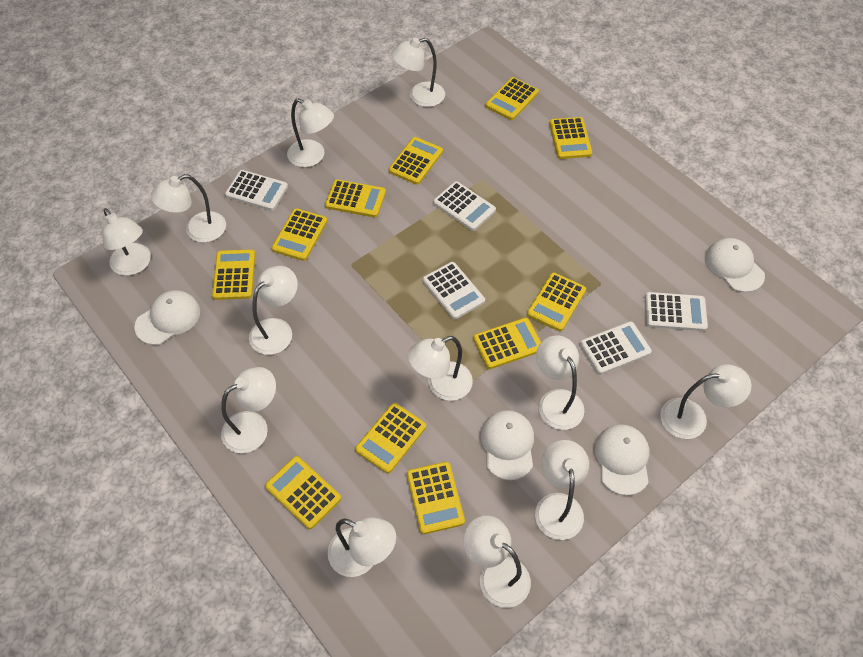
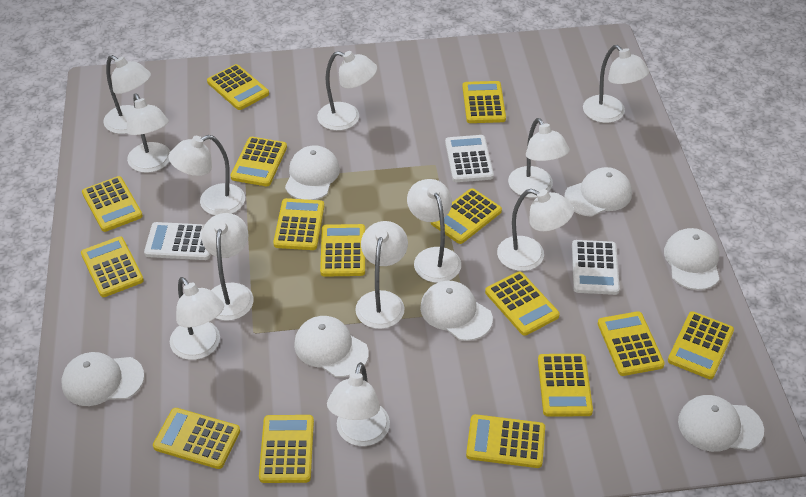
white calculator: [225,170,288,211] [423,262,485,319] [433,181,496,231] [580,321,652,375] [645,292,708,331] = 5 -> [144,222,211,260] [445,135,494,182] [572,240,620,295] = 3
white cap: [134,290,200,345] [481,410,534,480] [595,425,649,496] [705,238,765,292] = 4 -> [62,352,144,406] [285,145,340,200] [294,316,369,377] [420,281,493,341] [564,167,632,217] [664,228,719,290] [678,395,764,452] = 7
yellow calculator: [212,249,255,300] [265,456,341,529] [272,208,327,261] [325,179,386,217] [355,403,426,473] [389,137,443,185] [407,462,465,534] [473,318,541,369] [486,77,539,120] [527,273,586,331] [549,117,592,159] = 11 -> [81,236,144,297] [82,176,143,232] [153,408,240,469] [207,64,269,110] [230,137,287,186] [259,415,314,483] [273,198,324,250] [320,224,365,277] [430,188,502,244] [462,81,506,123] [466,414,545,468] [485,271,560,336] [538,354,593,416] [598,311,665,376] [668,311,734,379] = 15

